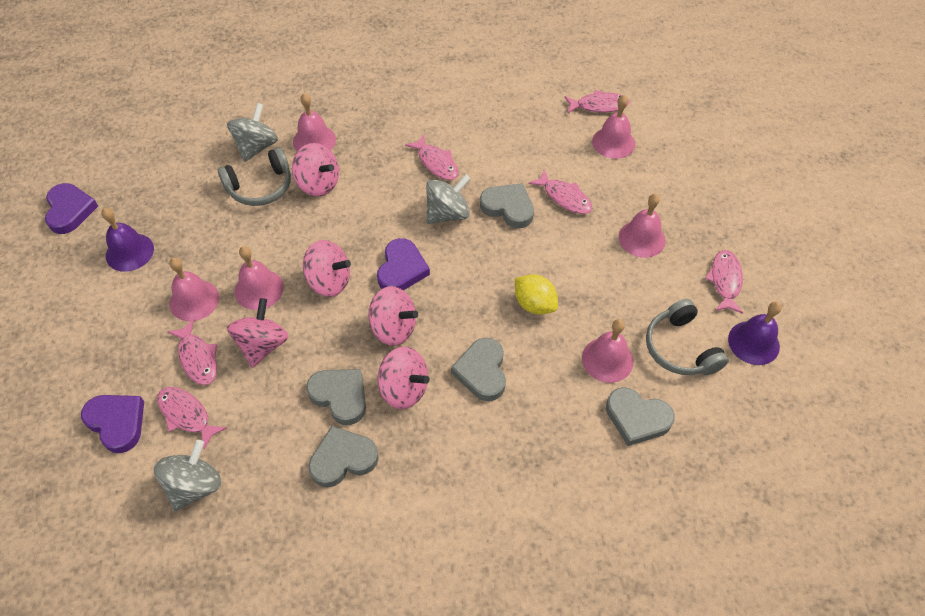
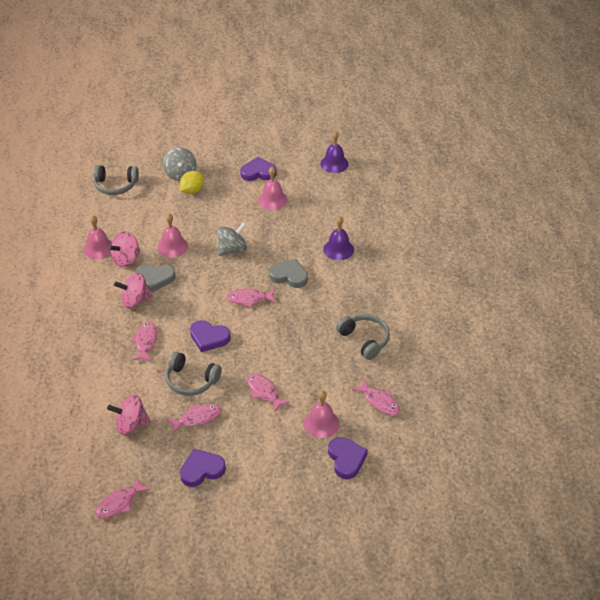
grey headphones: [218,147,291,206] [646,299,729,375] = 2 -> [93,165,139,195] [166,351,222,396] [336,314,390,360] = 3
grey heart: [306,369,366,425] [308,426,379,487] [451,338,506,401] [480,183,534,228] [606,387,675,446] = 5 -> [135,264,175,292] [269,259,308,288] = 2
grey spinning top: [154,440,221,511] [227,103,278,162] [426,174,470,224] = 3 -> [163,147,197,181] [218,222,247,256] = 2
pink bell: [169,258,219,321] [235,246,284,310] [293,93,336,152] [582,319,634,383] [592,95,635,159] [619,194,666,258] = 6 -> [84,215,112,259] [157,214,188,258] [258,167,287,210] [304,391,339,438] = 4
pink spinning top: [227,298,288,368] [292,143,339,197] [303,240,351,297] [368,286,418,346] [378,347,430,409] = 5 -> [107,395,151,434] [108,231,140,267] [114,272,153,308] = 3
purple heart: [45,183,98,234] [81,395,144,453] [377,238,430,290] = 3 -> [180,449,226,487] [190,320,231,352] [240,157,277,181] [328,437,368,479] = 4

